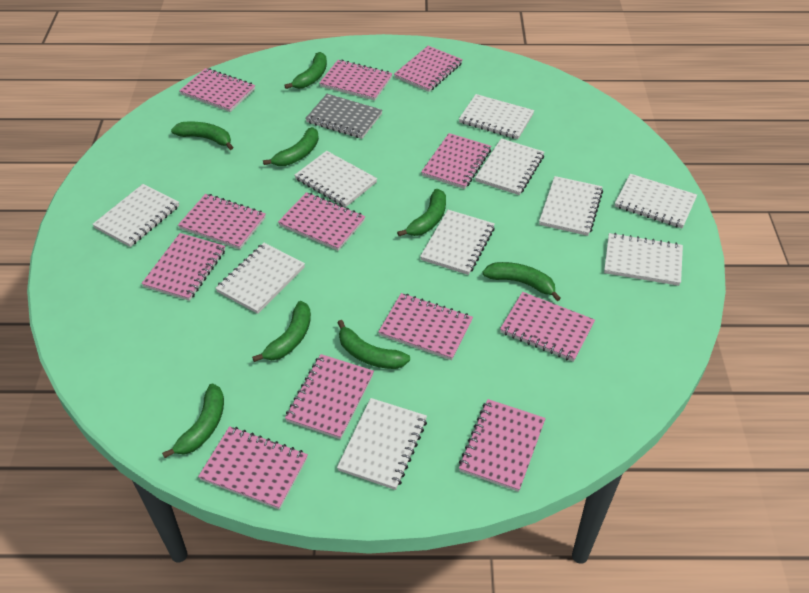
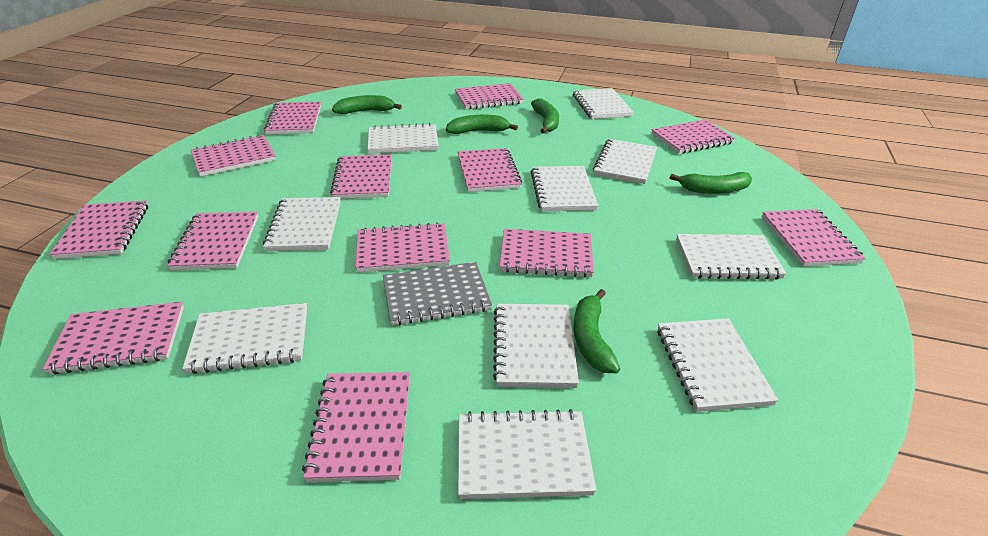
green banana: [162,384,224,458] [171,122,233,150] [252,301,311,362] [263,127,319,166] [284,52,327,89] [338,320,410,369] [397,189,446,236] [482,262,561,301] = 8 -> [332,95,402,114] [446,115,518,134] [531,99,559,134] [574,289,620,373] [670,172,752,194] = 5
pink notebook: [141,233,225,301] [178,194,266,249] [179,68,255,112] [198,426,308,510] [278,192,365,251] [285,354,374,439] [319,60,393,101] [378,293,473,360] [394,46,463,92] [421,133,491,189] [459,399,546,492] [500,292,595,362] = 12 -> [42,302,184,375] [50,200,148,259] [167,211,258,270] [191,135,276,177] [264,101,321,135] [302,372,410,482] [330,155,392,199] [356,222,450,273] [455,83,524,109] [458,148,522,192] [499,229,594,277] [651,119,736,154] [762,209,865,267] = 13

